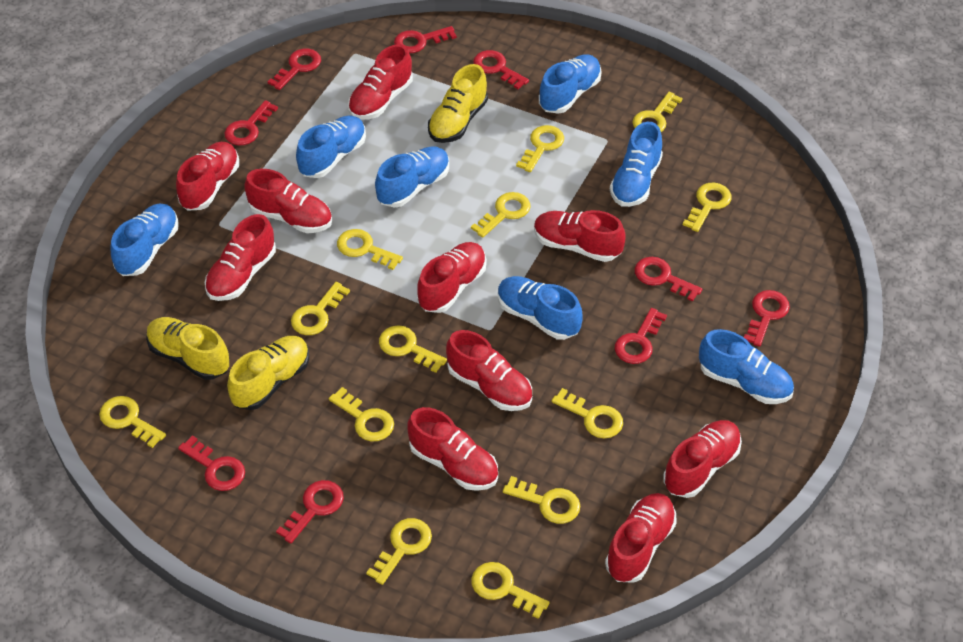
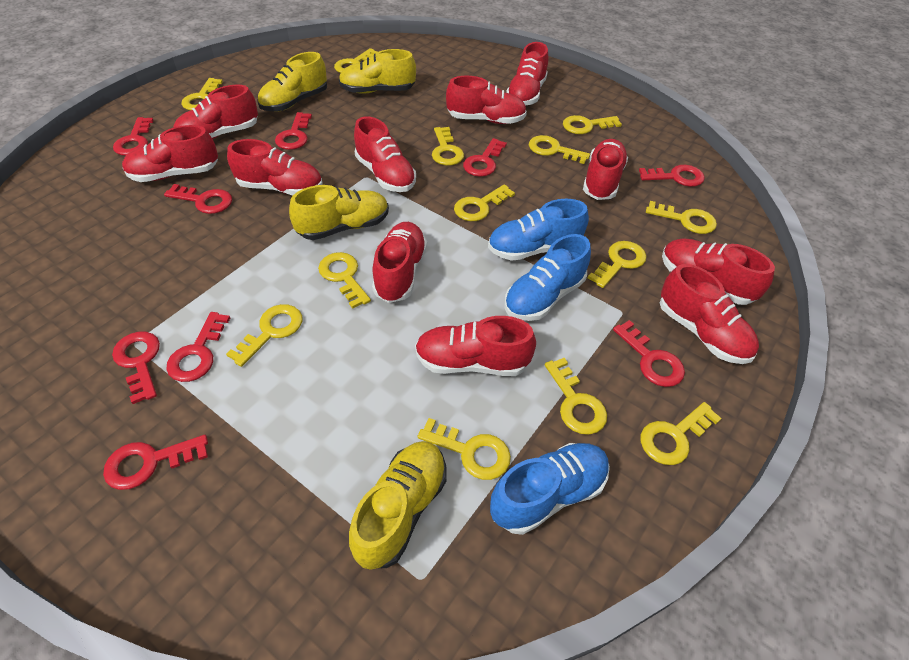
blue shoe: [110,203,179,276] [296,116,366,178] [375,146,449,207] [498,276,583,340] [539,54,602,114] [610,122,663,207] [699,329,794,404] = 7 -> [488,199,589,261] [490,443,610,535] [505,234,591,321] = 3
red shoe: [176,142,239,211] [205,214,276,301] [244,169,332,233] [348,44,413,120] [407,407,498,491] [417,242,487,313] [446,330,532,411] [534,210,626,262] [605,493,677,583] [663,420,742,498] = 10 -> [122,125,218,182] [173,84,258,139] [227,139,322,195] [354,116,416,192] [372,222,427,303] [415,316,536,376] [446,76,527,124] [506,42,548,106] [583,139,628,200] [660,264,759,364] [662,238,775,305] = 11
yellow shoe: [146,317,230,380] [227,336,309,410] [428,64,488,143] = 3 -> [257,52,327,112] [289,185,389,240] [339,49,416,94] [349,441,447,570] = 4

